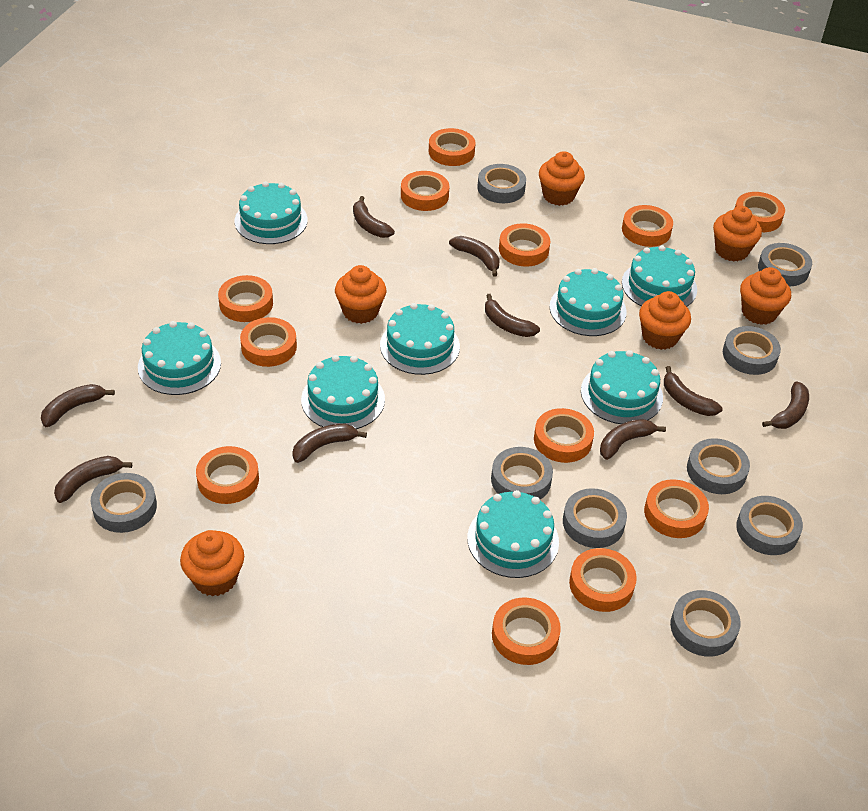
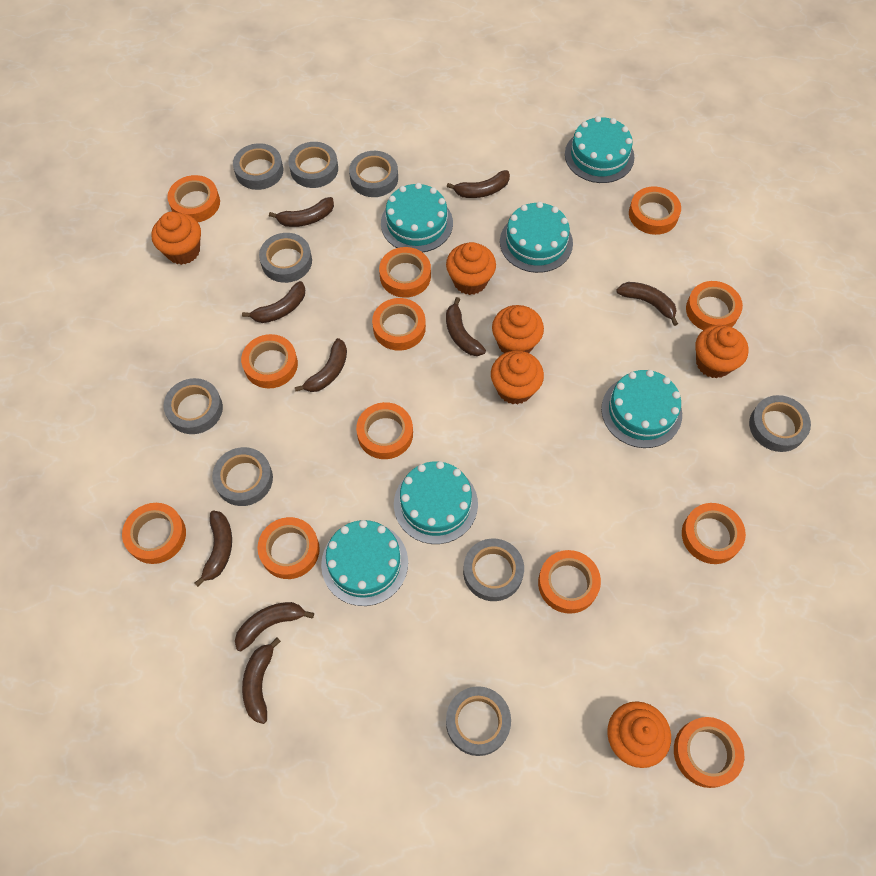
turquoise cake: [138,321,221,395] [234,181,308,244] [301,355,385,429] [380,303,460,375] [467,490,559,578] [549,268,627,336] [581,350,663,424] [622,245,697,307] = 8 -> [321,520,408,606] [381,183,453,252] [394,461,478,544] [500,202,573,273] [565,116,635,183] [601,370,682,448] = 6

